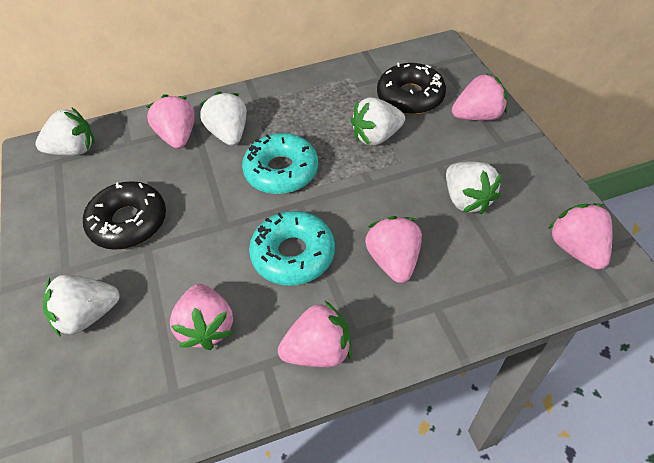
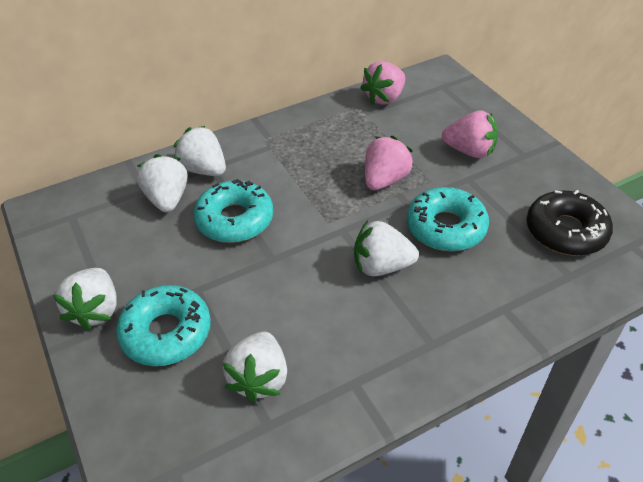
black donut: [83,181,166,250] [377,63,446,115] = 2 -> [527,190,613,256] = 1
pink strawberry: [146,94,195,149] [170,284,233,350] [278,301,351,367] [365,216,422,283] [452,73,507,121] [548,203,612,270] = 6 -> [360,61,405,105] [365,136,414,190] [442,110,498,158] = 3
turquoise donut: [242,133,318,194] [249,211,335,285] = 2 -> [116,285,211,366] [193,179,273,243] [407,187,489,251] = 3

